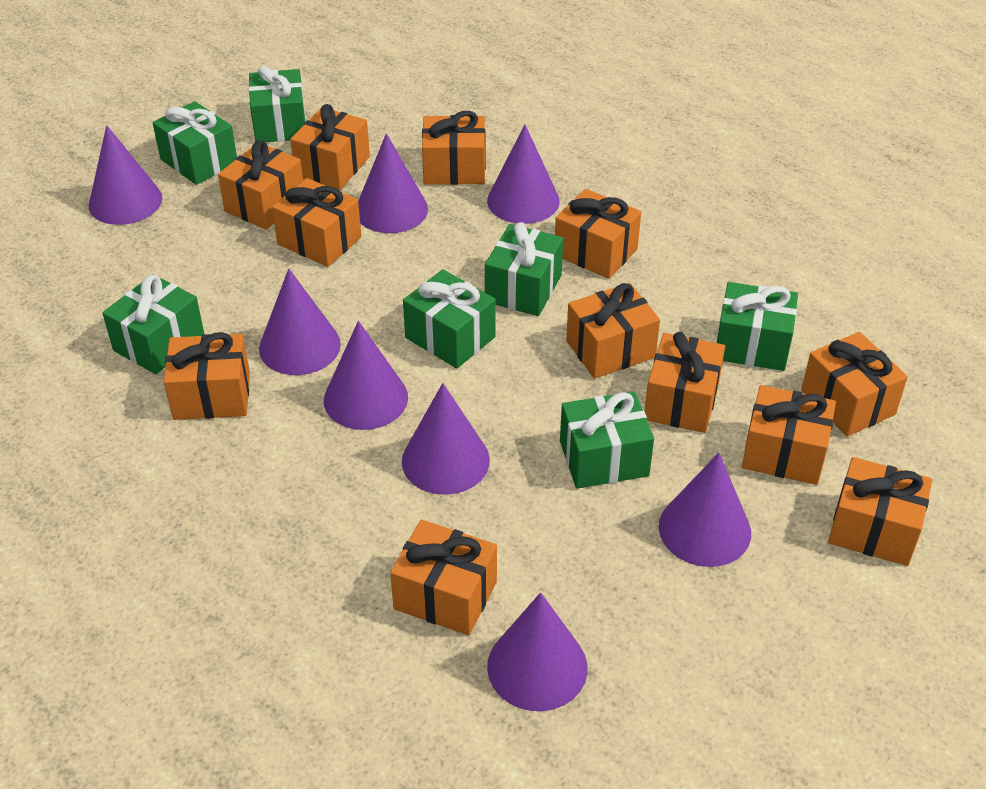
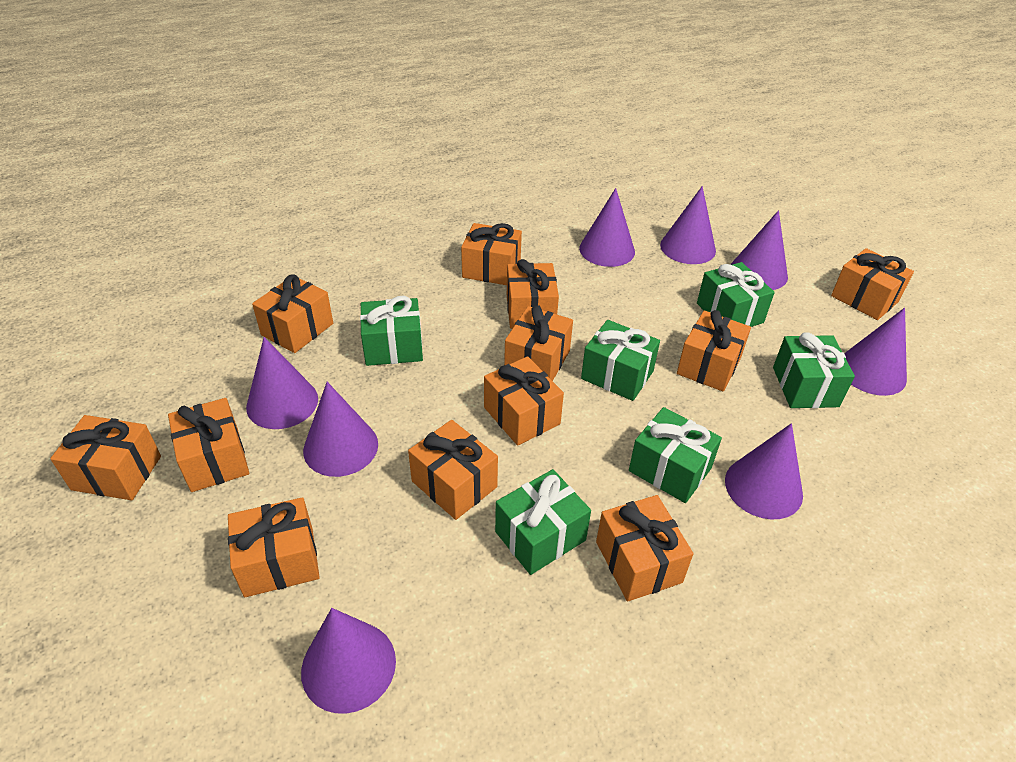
green gift: [102,274,204,374] [153,101,237,185] [249,65,306,142] [403,269,496,368] [485,222,563,316] [560,392,654,489] [717,282,798,371] = 7 -> [360,296,423,366] [495,469,591,575] [581,320,660,401] [629,407,722,503] [697,262,775,327] [773,332,855,408] = 6

